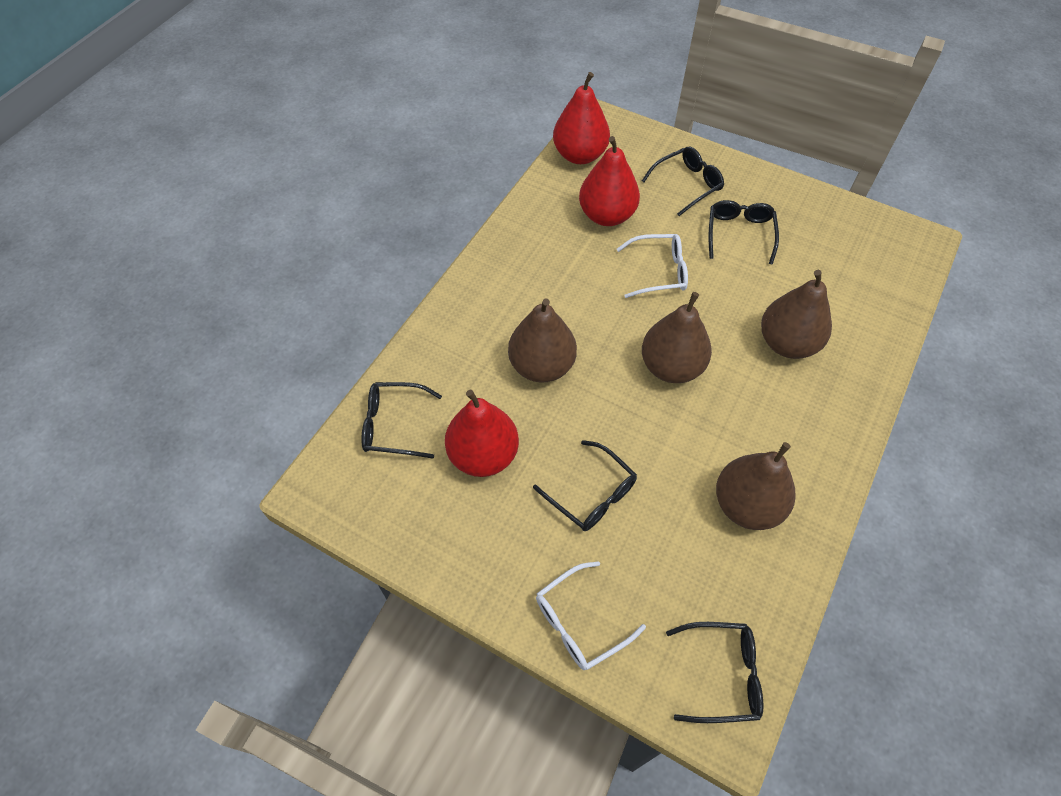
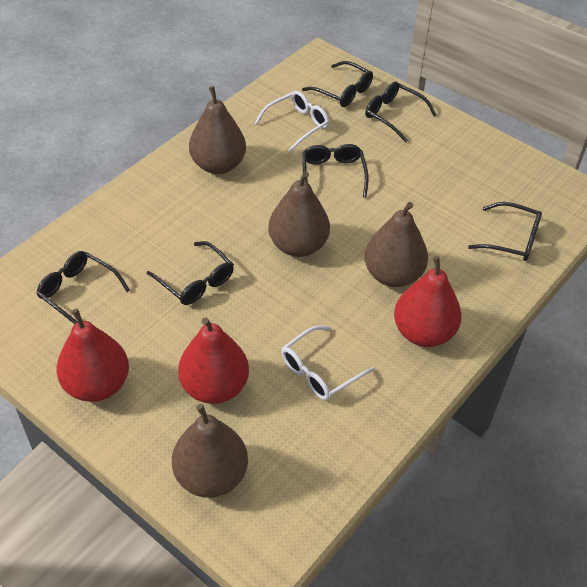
black glasses: [361,382,442,459] [533,440,637,531] [642,146,724,216] [666,622,763,723] [709,200,779,265] = 5 -> [36,251,130,324] [147,241,234,305] [302,61,373,107] [302,144,369,198] [365,82,436,142] [468,202,542,261] = 6

